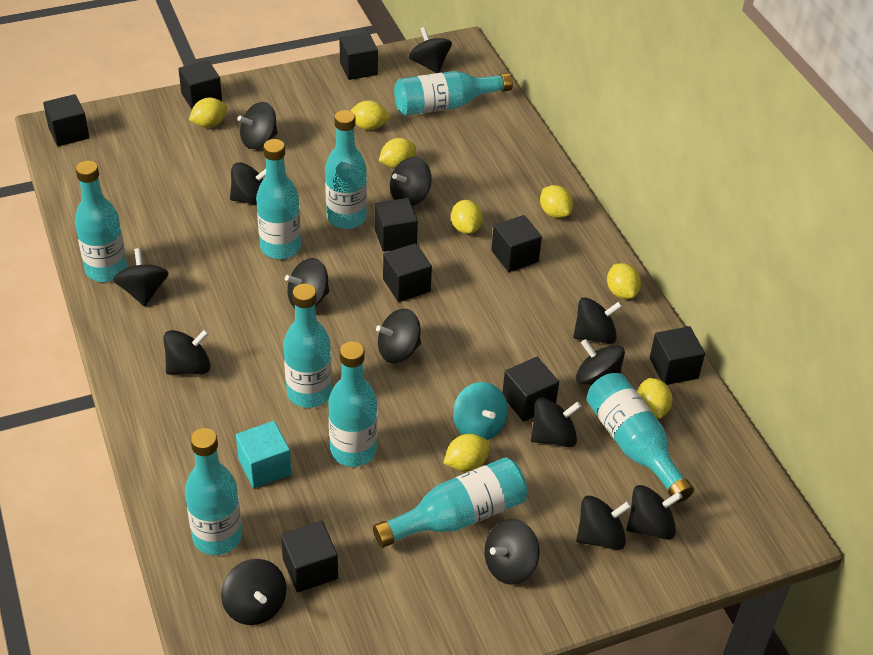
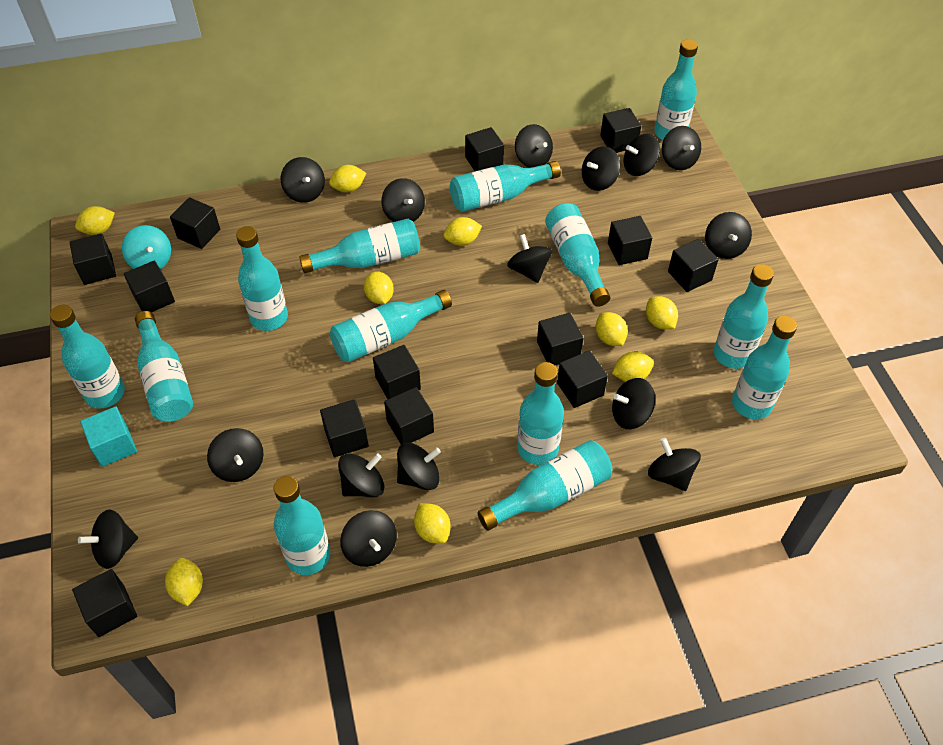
black cube: [43,94,89,146] [178,60,222,109] [281,521,338,593] [339,32,378,80] [375,198,418,252] [383,243,432,302] [491,215,542,272] [502,357,559,422] [650,326,705,385] = 9 -> [69,233,116,285] [72,569,137,637] [124,260,175,312] [170,197,220,249] [320,399,369,457] [373,345,421,399] [384,387,434,444] [465,127,504,171] [537,313,583,365] [557,350,608,408] [600,108,641,153] [608,216,652,265] [668,239,719,292] = 13
turquoise bottle: [75,160,127,282] [185,428,242,555] [256,139,301,259] [283,284,332,408] [325,110,367,229] [328,341,377,467] [373,458,527,548] [394,71,513,116] [586,373,694,503] = 9 -> [50,305,125,408] [135,311,193,422] [236,226,288,331] [274,476,330,575] [299,219,420,273] [330,290,452,362] [450,161,561,212] [477,440,612,531] [517,362,564,465] [545,203,610,307] [655,39,698,140] [714,264,774,369] [732,316,797,419] = 13
yellow lemon: [189,98,227,128] [350,100,391,130] [379,138,416,169] [444,434,491,472] [451,200,483,234] [540,185,573,218] [607,263,641,299] [637,378,673,419] = 8 -> [75,206,115,235] [165,558,203,606] [329,165,366,192] [364,271,394,304] [414,503,451,544] [443,217,482,246] [596,312,628,346] [612,351,654,382] [646,296,678,329] = 9

